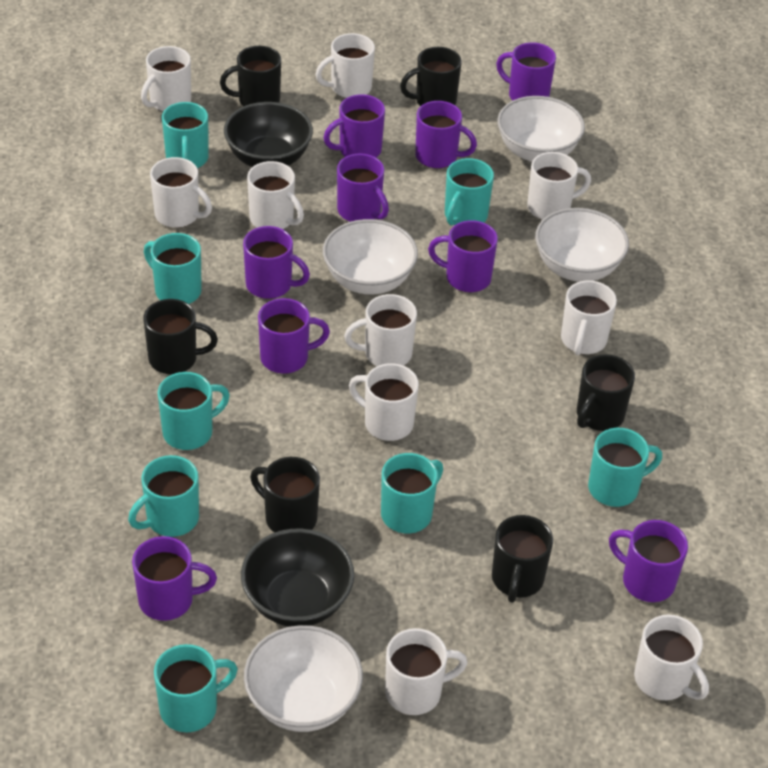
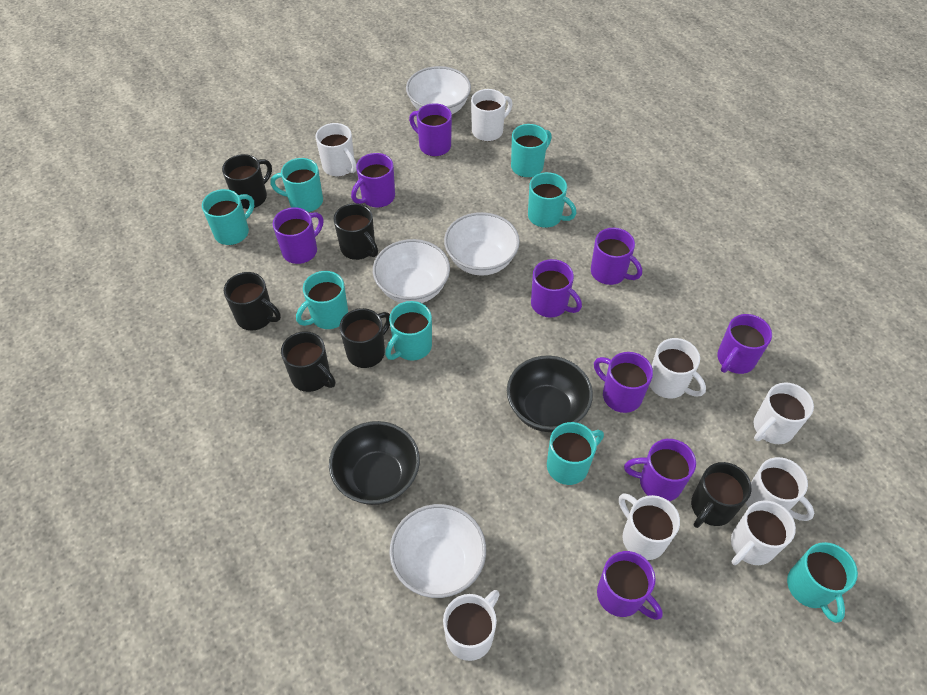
white mug: [141,46,191,112] [150,157,212,228] [247,161,304,229] [315,33,375,98] [344,294,417,366] [349,363,419,441] [385,628,468,715] [527,152,591,220] [561,280,617,355] [634,615,709,700] = 10 -> [315,123,357,177] [443,590,500,661] [471,89,513,141] [619,493,680,560] [649,338,706,398] [731,500,796,565] [746,457,814,521] [754,382,814,444] = 8

